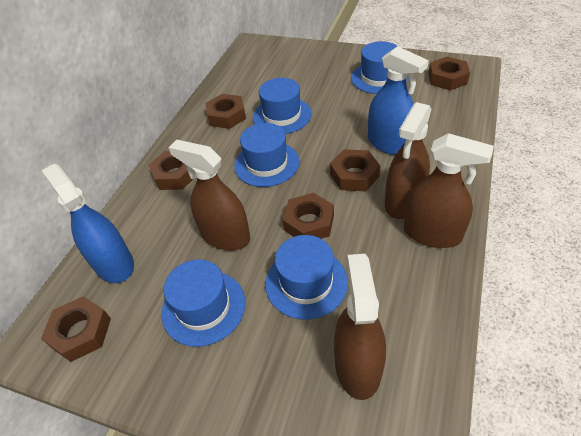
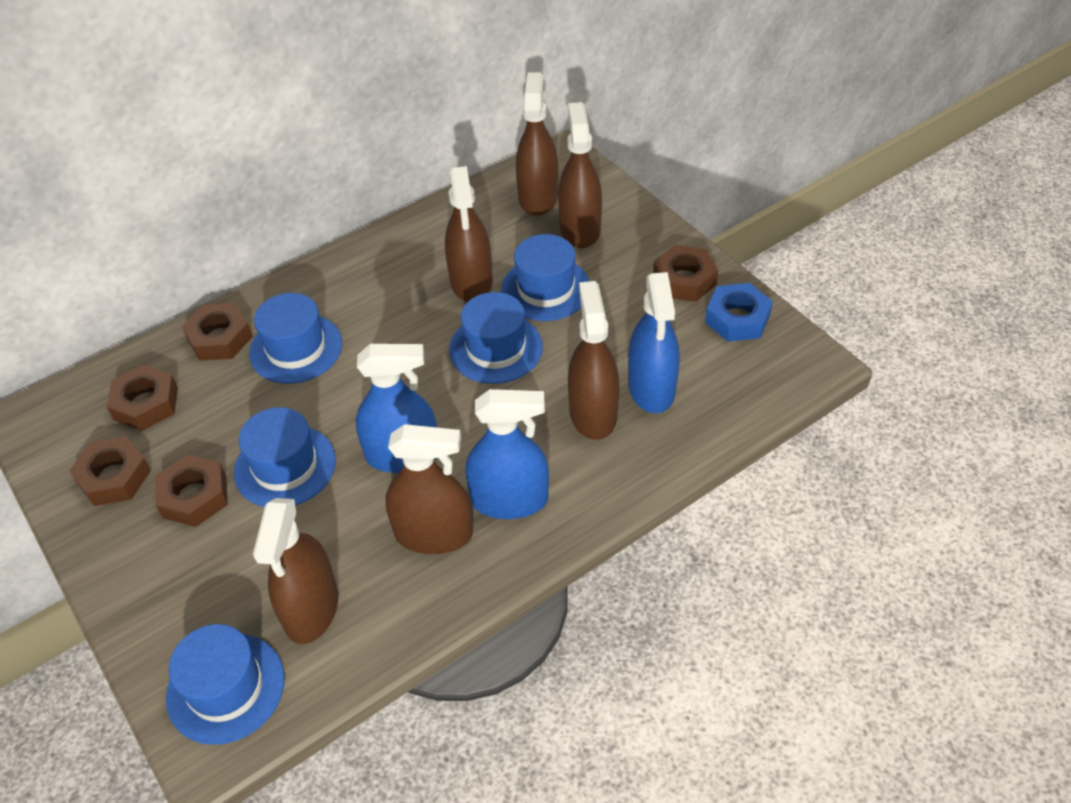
blue nut: none = 0 -> [705,283,773,342] = 1
blue spray bottle: [41,164,134,283] [368,46,429,155] = 2 -> [355,344,437,473] [465,389,549,519] [628,272,680,413] = 3
brown nut: [41,297,111,362] [148,151,193,190] [205,94,246,129] [282,193,334,239] [330,149,380,192] [428,57,470,91] = 6 -> [69,436,151,506] [107,364,178,431] [155,454,228,527] [182,303,253,361] [653,245,718,302] = 5
brown spray bottle: [169,140,250,251] [334,254,386,400] [385,102,432,219] [404,133,494,248] = 4 -> [253,498,338,644] [385,424,473,554] [445,166,493,302] [516,73,558,216] [558,102,602,248] [568,281,619,440] = 6

